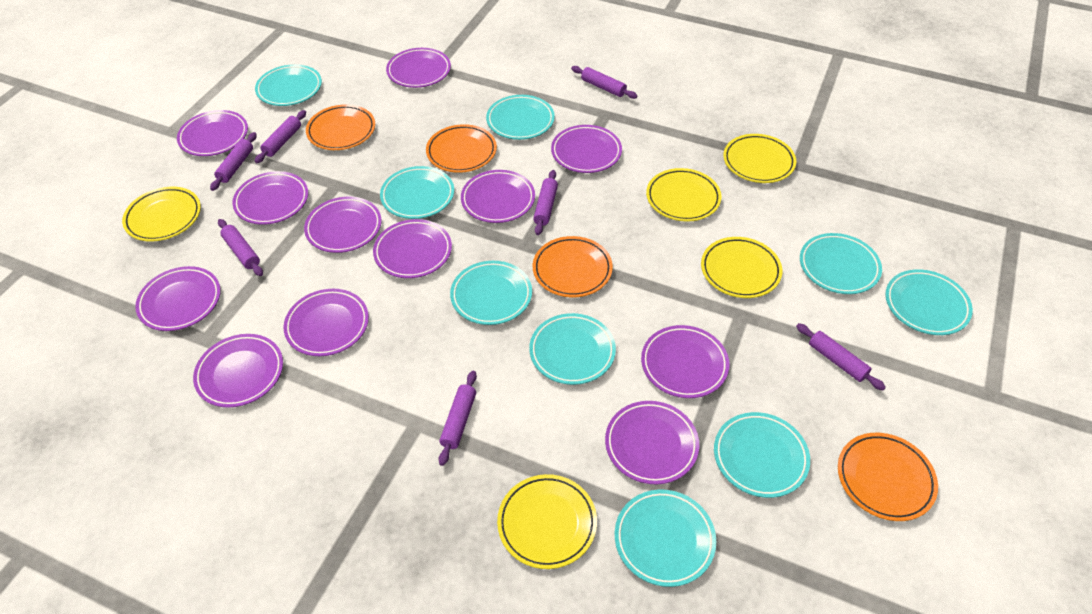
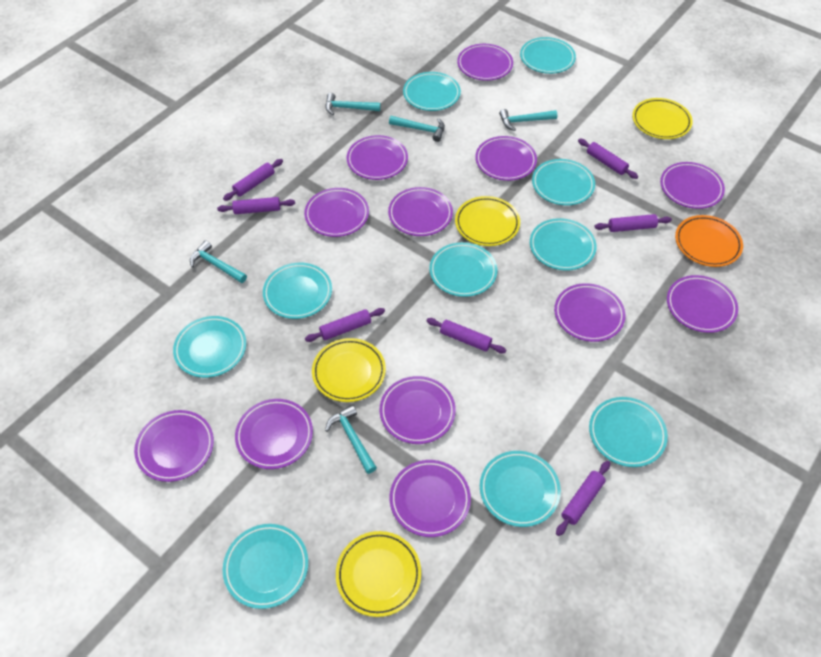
orange plate: [306,104,375,150] [426,124,497,173] [533,236,613,297] [838,433,938,521] = 4 -> [675,215,743,267] = 1
turquoise hammer: none = 0 -> [190,240,247,283] [325,405,377,474] [326,93,381,115] [389,116,445,142] [499,109,557,131] = 5
turquoise plate: [255,64,322,106] [380,166,454,219] [450,261,532,325] [486,95,555,140] [529,313,616,385] [615,490,716,587] [714,412,810,498] [800,233,882,294] [885,269,973,335] = 9 -> [173,316,246,378] [223,524,308,609] [263,263,332,319] [403,72,461,111] [429,242,497,297] [480,451,561,527] [520,37,576,74] [530,218,597,271] [532,159,595,206] [589,397,668,467] = 10
yellow plate: [122,187,201,241] [497,474,597,569] [646,168,721,222] [701,237,782,298] [723,134,796,183] = 5 -> [312,338,386,402] [336,531,421,617] [455,196,520,246] [632,98,693,139] = 4

